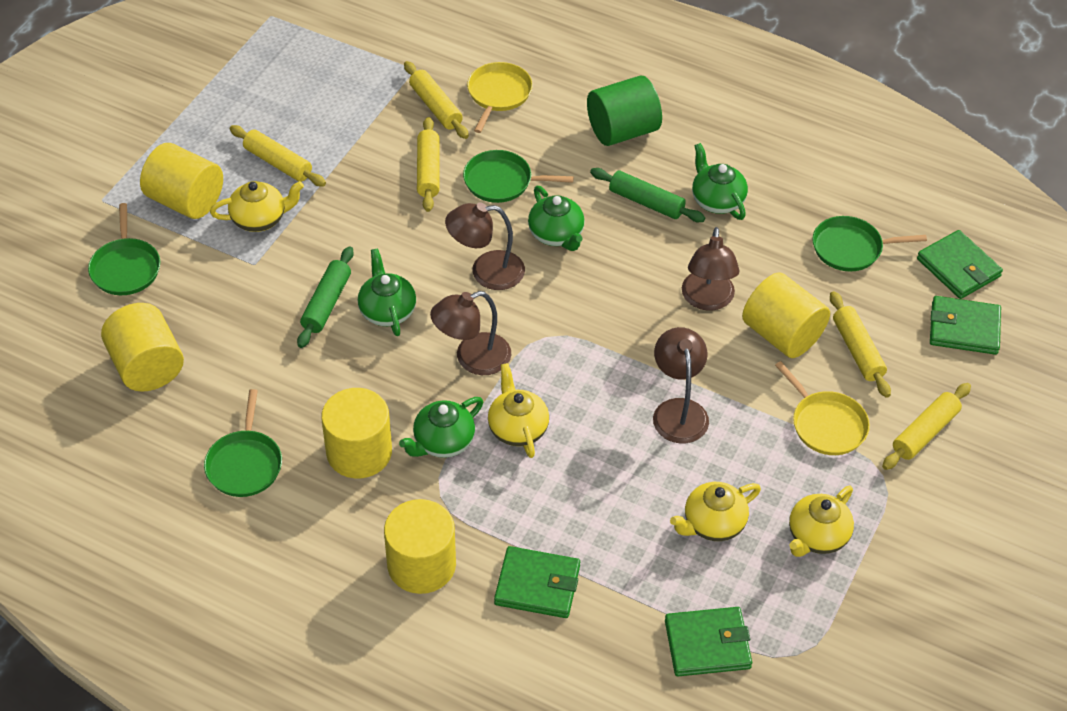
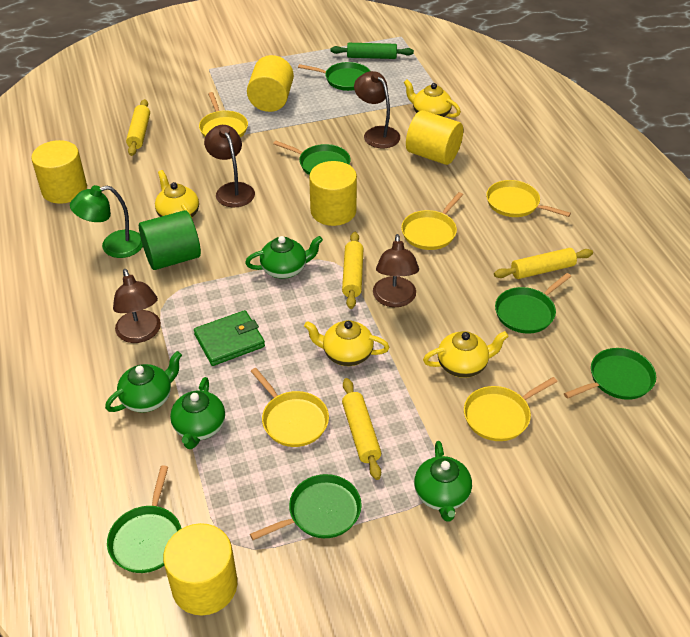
green lamp: none = 0 -> [70,185,143,258] = 1
green pan: [88,203,160,295] [204,389,282,497] [463,150,574,203] [812,216,927,271] = 4 -> [107,465,181,573] [250,474,362,540] [273,141,350,175] [298,62,370,91] [495,273,571,334] [564,348,656,400] = 6
green rolling pin: [297,246,354,348] [590,168,705,222] = 2 -> [330,43,414,59] = 1
green wallet: [494,546,580,618] [665,607,752,676] [917,230,1003,299] [930,296,1001,355] = 4 -> [194,310,265,366] = 1
yellow pan: [467,62,533,133] [775,361,870,455] = 2 -> [199,92,248,138] [251,368,329,447] [401,192,463,250] [464,377,558,441] [486,180,571,217] = 5
yellow rolling pin: [230,125,326,186] [404,61,469,139] [417,117,440,212] [830,291,891,398] [882,383,971,470] = 5 -> [126,99,150,156] [342,232,363,309] [342,378,381,480] [494,248,593,279] = 4

